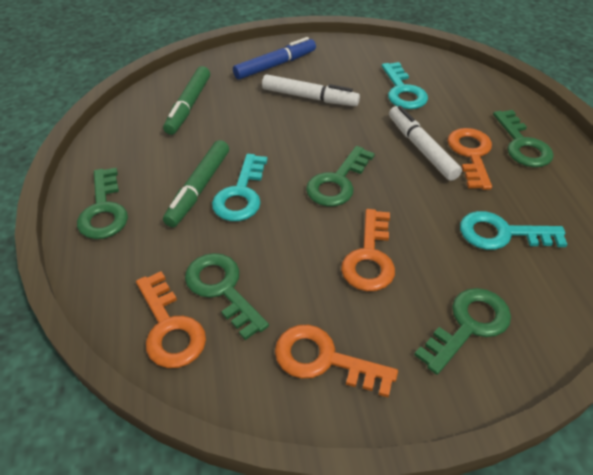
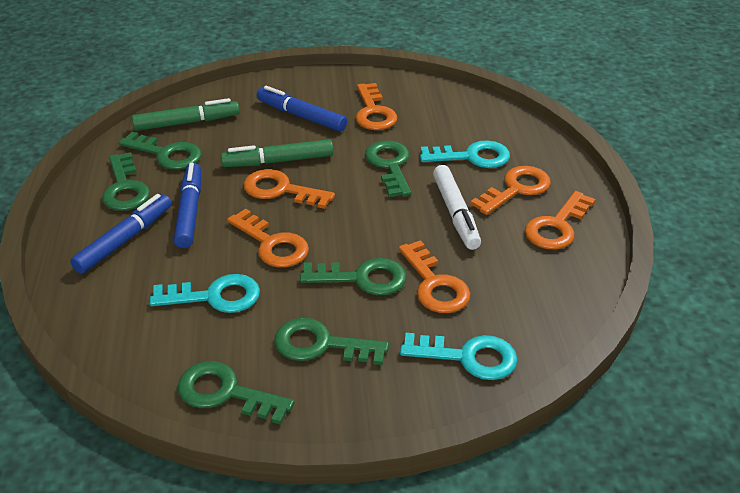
blue marker: [233,37,316,79] = 1 -> [70,194,172,274] [174,163,201,248] [257,86,347,132] = 3
green key: [77,168,128,239] [185,253,269,340] [306,146,375,206] [414,288,511,375] [493,110,554,167] = 5 -> [102,153,150,211] [119,132,201,170] [178,361,294,425] [274,318,389,365] [300,258,407,295] [365,141,411,197] = 6
orange key: [136,271,206,368] [275,325,398,397] [341,209,395,291] [447,128,492,190] = 4 -> [227,209,309,267] [243,169,335,209] [356,83,398,130] [398,240,471,313] [470,166,551,215] [525,191,596,250] = 6
white marker: [262,74,360,106] [389,106,462,181] = 2 -> [433,165,481,250] = 1

